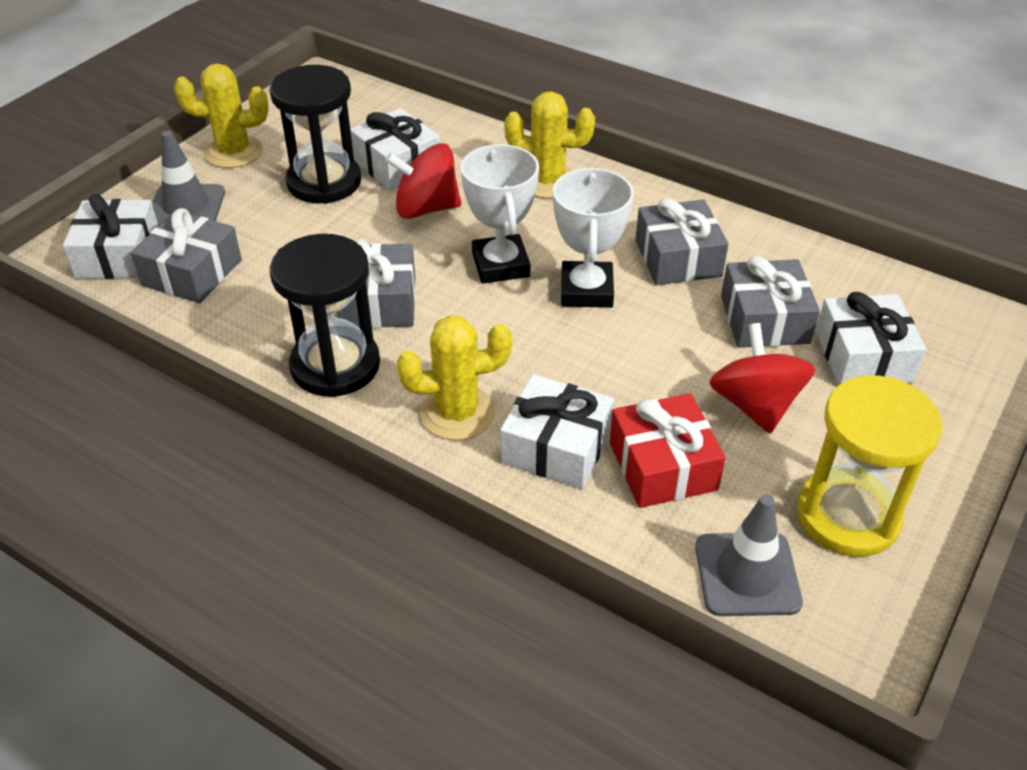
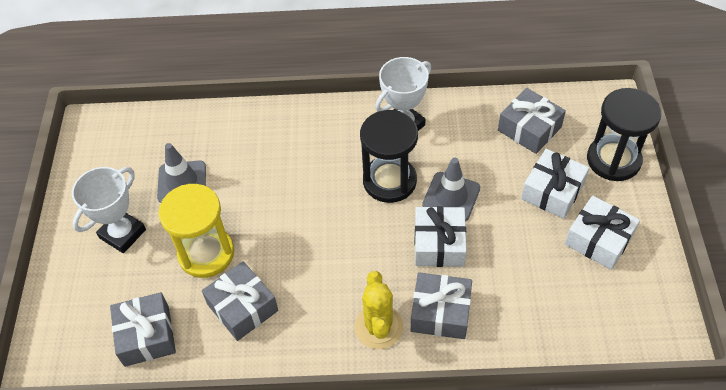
red gift: [610,393,726,508] = 1 -> none = 0
red spinning top: [386,143,461,219] [709,323,815,434] = 2 -> none = 0
white gift: [63,194,158,279] [350,108,440,190] [500,374,614,489] [816,292,926,386] = 4 -> [414,206,467,267] [521,149,589,219] [565,196,640,270] = 3
yellow cactus: [174,63,269,168] [397,315,512,440] [504,91,595,198] = 3 -> [354,271,403,349] = 1

